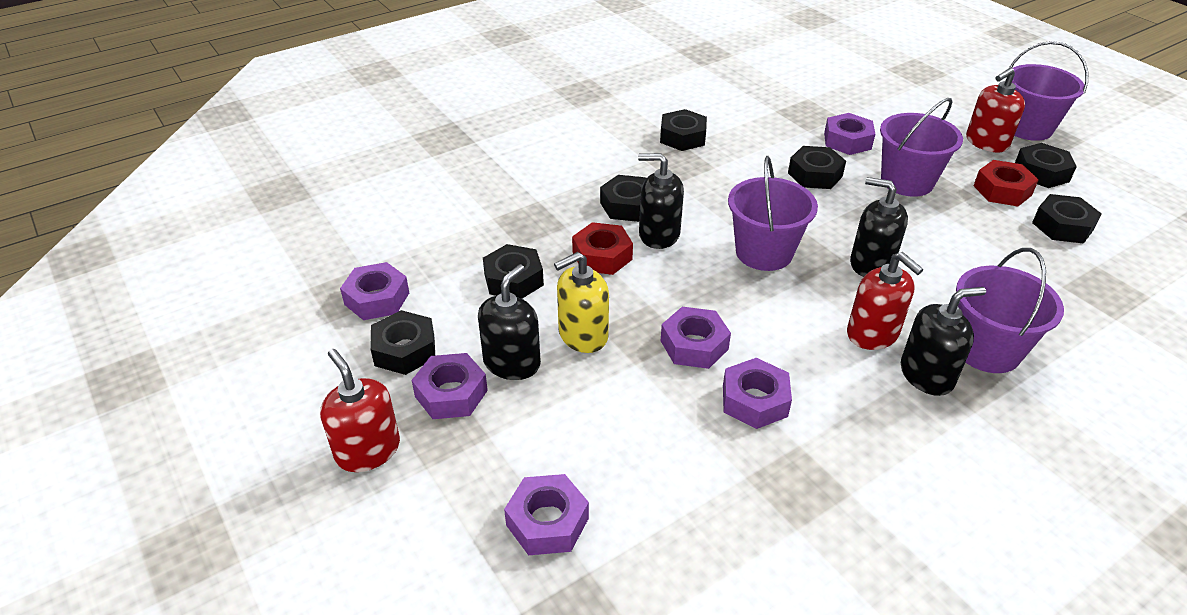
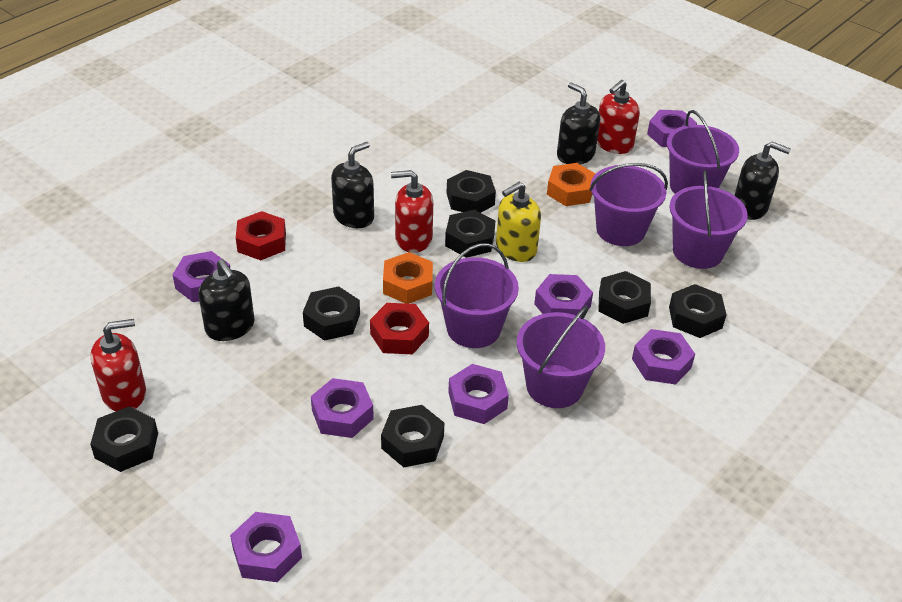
orange nut: none = 0 -> [383,252,433,304] [547,163,595,206] = 2
purple bucket: [728,156,818,271] [880,98,963,197] [956,248,1064,373] [1009,41,1088,141] = 4 -> [435,243,519,348] [517,306,605,408] [589,163,668,246] [667,110,739,194] [669,170,748,269] = 5
purple nut: [340,262,409,320] [412,353,488,419] [504,474,589,555] [661,307,731,369] [723,358,792,429] [824,113,875,155] = 6 -> [172,251,230,302] [230,512,302,582] [311,378,374,438] [448,364,509,424] [534,274,593,317] [632,329,695,385] [647,110,697,147] = 7

